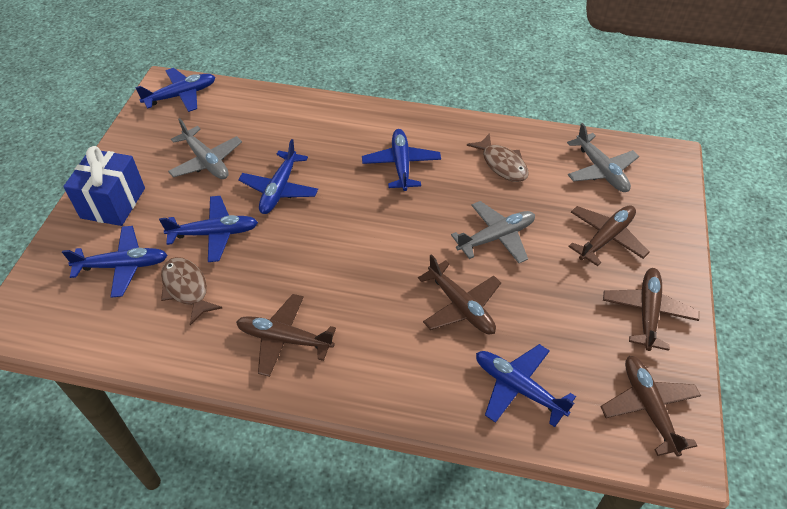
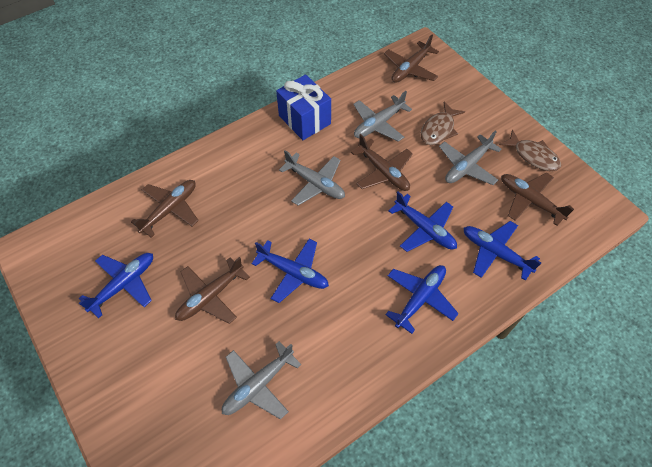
blue plane: [62,226,168,298] [135,68,215,112] [159,196,258,262] [238,139,318,214] [362,129,441,191] [476,344,576,427] = 6 -> [78,253,153,319] [252,239,329,303] [385,265,459,334] [389,192,457,252] [464,221,541,281] = 5
grey plane: [168,118,242,179] [451,201,535,263] [567,123,639,192] = 3 -> [222,341,301,420] [279,150,345,206] [353,91,412,142] [439,130,501,185] = 4

